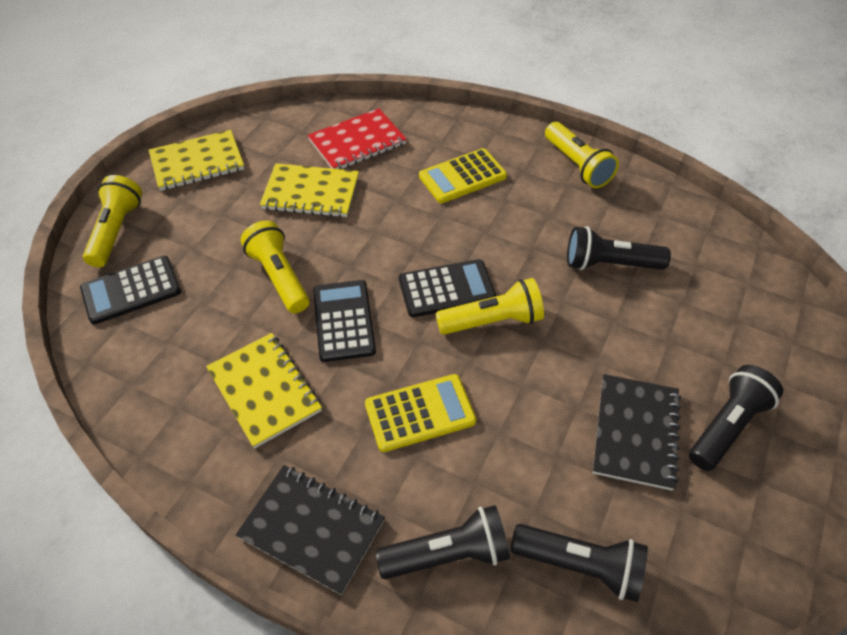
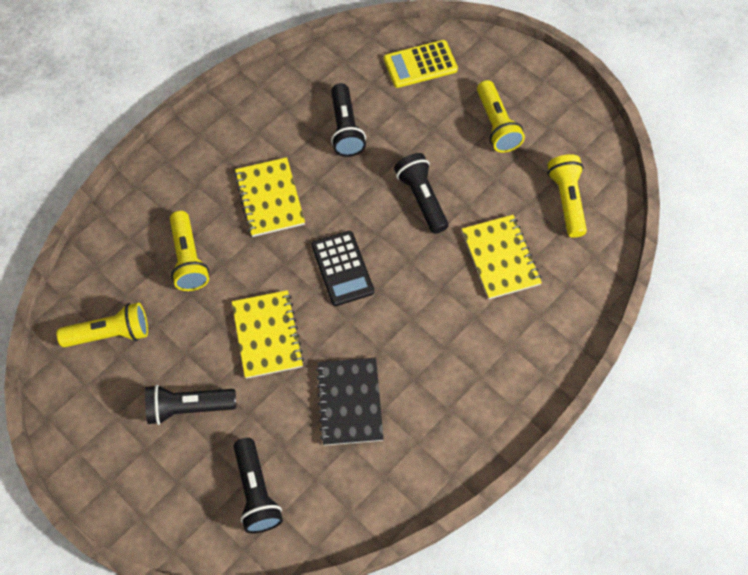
black calculator: [80,256,181,324] [313,280,376,362] [399,259,496,317] = 3 -> [311,231,374,306] = 1
black notebook: [236,465,385,595] [593,374,681,491] = 2 -> [316,358,384,446] = 1
red notebook: [308,108,407,169] = 1 -> none = 0
yellow calculator: [365,374,476,452] [419,148,507,203] = 2 -> [384,40,458,88] = 1

